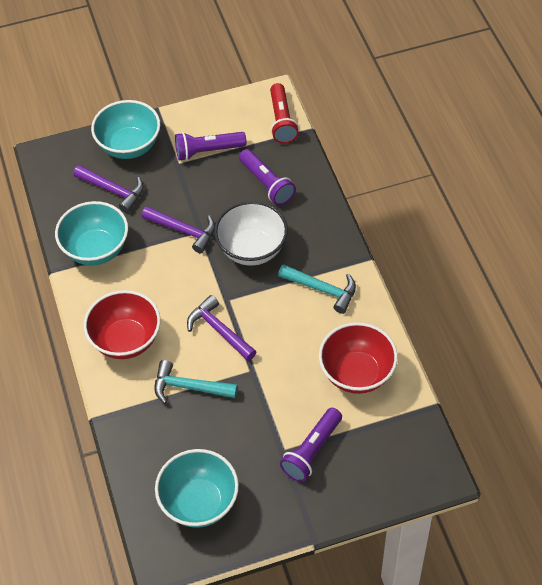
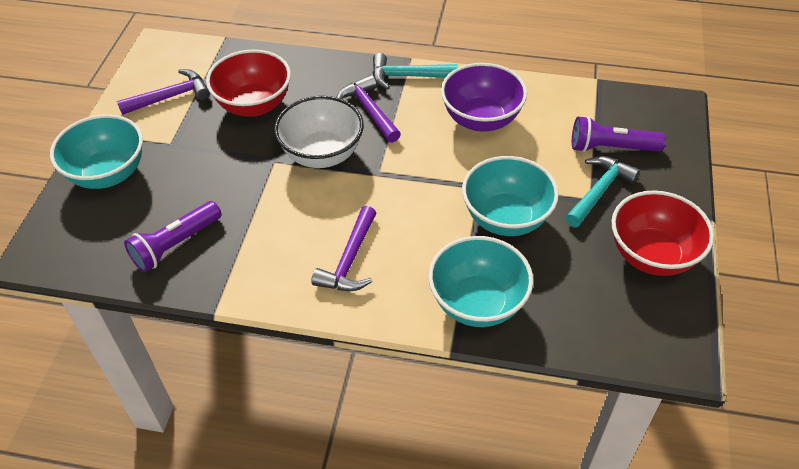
purple bowl: none = 0 -> [441,63,527,132] = 1
purple flashlight: [175,132,247,161] [239,149,296,205] [280,408,342,482] = 3 -> [124,201,222,272] [572,116,666,152] = 2
red flashlight: [270,83,299,144] = 1 -> none = 0

